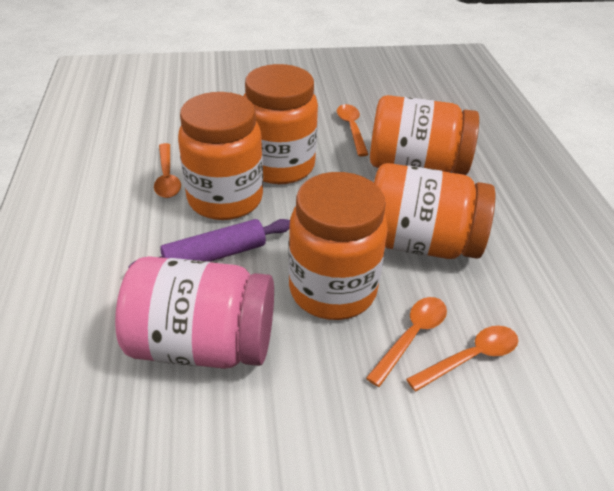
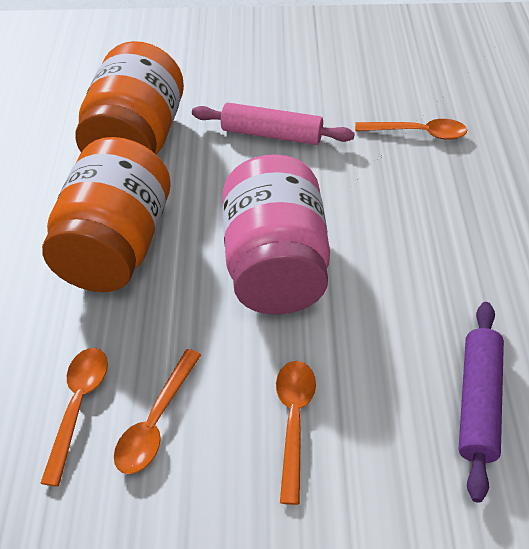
orange jar: [178,92,263,220] [243,64,318,184] [288,172,388,320] [370,95,479,175] [374,163,495,259] = 5 -> [42,137,170,292] [75,41,184,154] = 2
pink rolling pin: none = 0 -> [192,103,355,145] = 1

